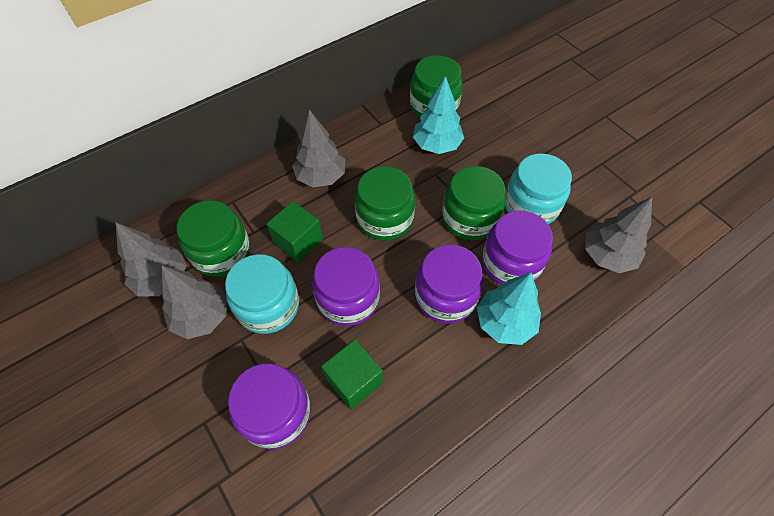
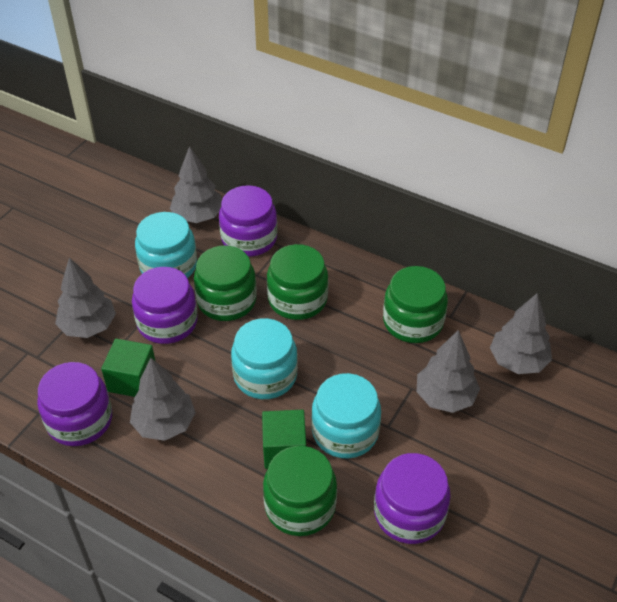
grey tree: [116,223,187,297] [160,266,227,339] [292,110,345,187] [585,197,652,273] = 4 -> [55,258,116,338] [130,358,196,441] [170,146,222,223] [417,330,480,413] [490,293,552,374] = 5
turquoise jar: [225,254,299,334] [505,153,572,224] = 2 -> [135,212,197,278] [231,318,298,399] [311,373,381,458] = 3
turquoise tree: [413,76,464,154] [477,272,541,345] = 2 -> none = 0

